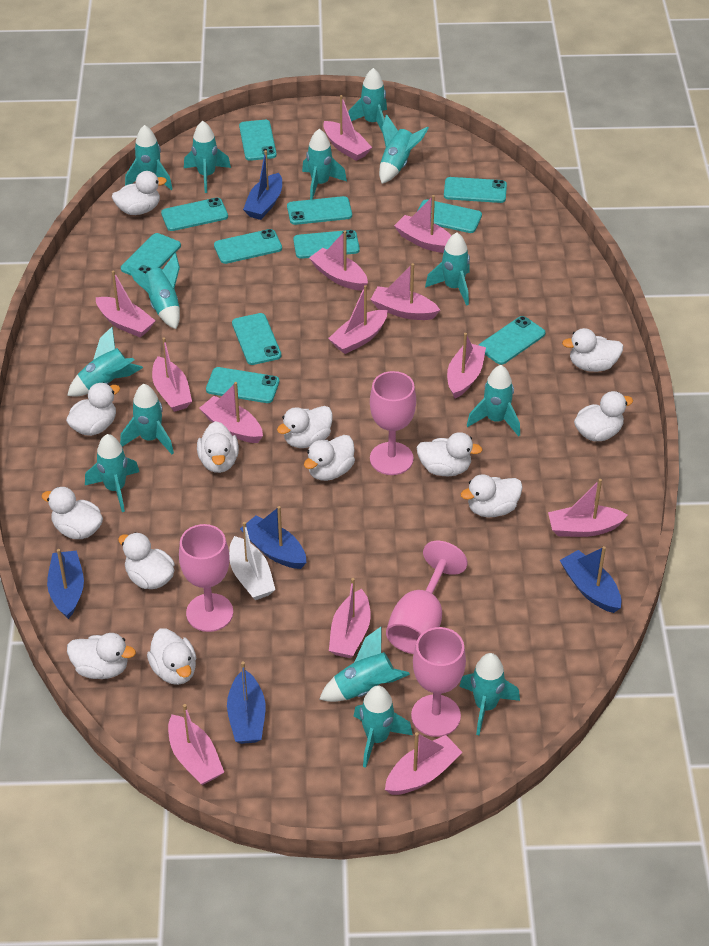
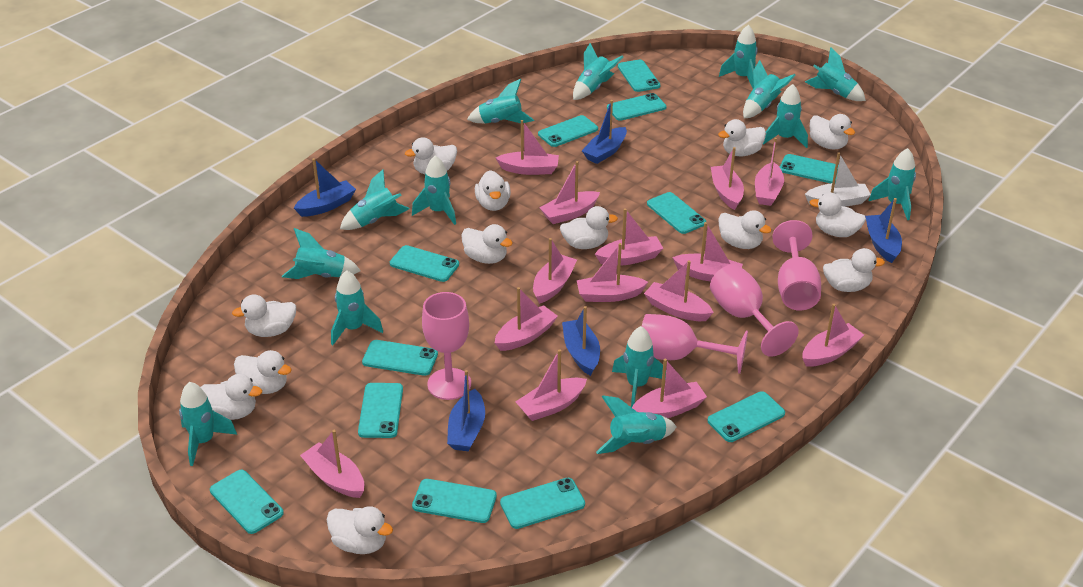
pink boat: [96,271,156,338] [152,337,192,412] [168,704,224,785] [199,382,263,443] [309,231,368,291] [323,95,372,161] [328,285,387,354] [329,578,371,658] [370,263,440,320] [385,732,463,795] [394,195,451,253] [447,333,486,398] [548,479,628,537] = 13 -> [300,430,364,498] [495,287,558,351] [496,120,559,175] [515,349,587,421] [533,238,577,304] [539,161,600,224] [577,243,648,302] [595,208,663,266] [632,359,707,418] [644,260,714,321] [672,222,743,282] [711,147,744,210] [755,138,784,206] [802,304,864,367] = 14
turquoise phone: [121,233,181,276] [161,198,228,231] [206,367,279,403] [214,229,282,264] [232,313,281,365] [239,120,277,161] [287,196,352,225] [293,230,360,259] [418,199,482,233] [444,177,507,203] [479,316,546,365] = 11 -> [210,470,284,534] [358,383,403,438] [362,340,438,376] [390,245,459,282] [412,479,497,523] [500,478,585,529] [538,115,598,147] [607,93,666,121] [618,60,660,92] [647,192,706,234] [708,391,785,442] [780,154,839,183] = 12

